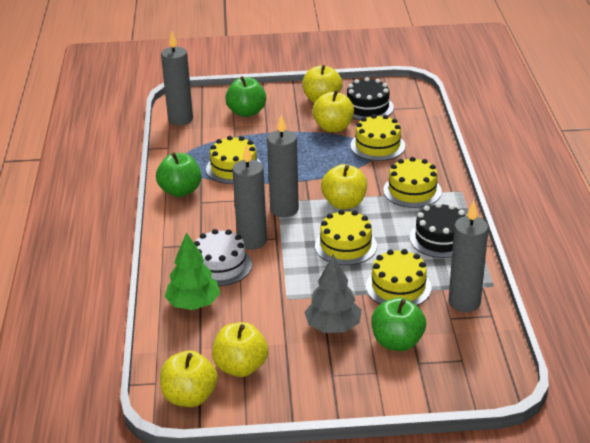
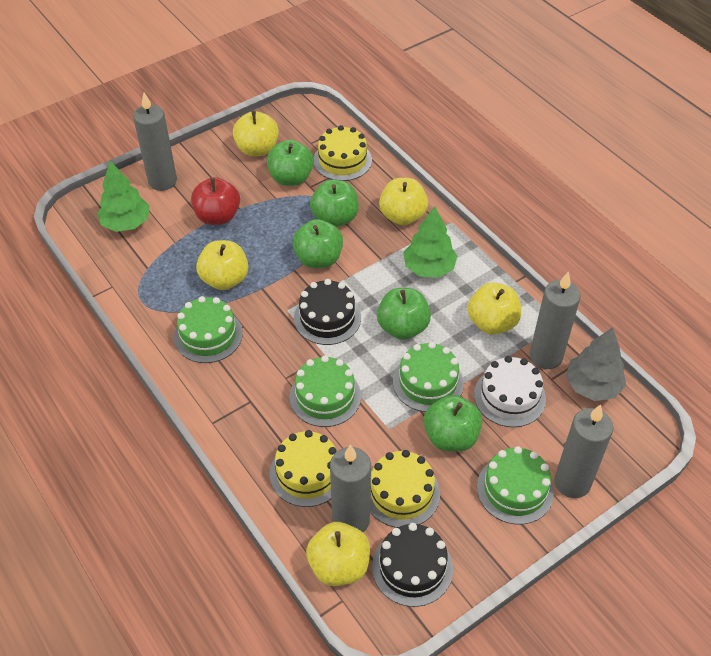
green apple: [156,153,201,197] [225,76,266,117] [371,298,426,351] = 3 -> [267,140,314,186] [292,219,343,268] [310,180,359,227] [377,288,431,340] [424,395,482,451] = 5
green cake: none = 0 -> [174,296,243,363] [290,355,361,427] [393,342,464,412] [477,446,554,525] = 4
green tree: [165,232,220,310] = 1 -> [97,161,150,232] [403,206,457,278] = 2
red apple: none = 0 -> [191,177,240,225] = 1
yellow cake: [206,136,261,184] [315,210,377,265] [350,114,405,161] [366,249,432,306] [383,157,442,208] = 5 -> [270,430,337,507] [314,125,372,181] [370,450,440,528] = 3

